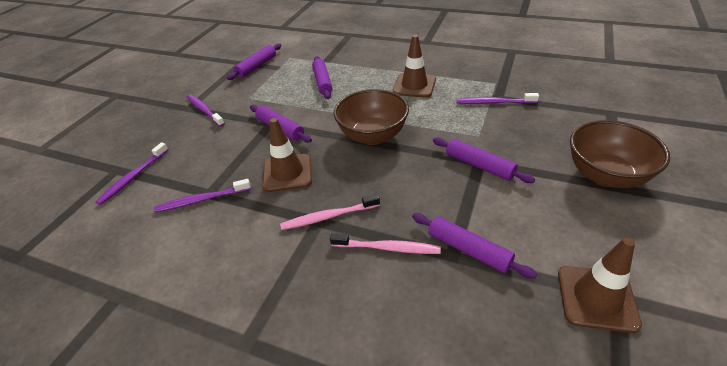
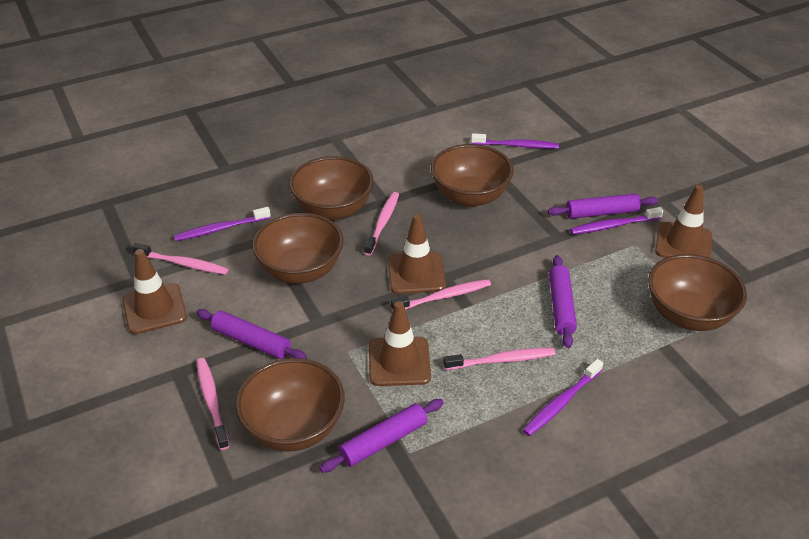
brown bowl: [334,89,409,145] [570,120,670,188] = 2 -> [235,358,345,452] [252,213,344,284] [289,156,374,220] [431,144,514,207] [648,254,747,331] = 5
brown traffic cone: [262,118,312,192] [393,35,436,98] [558,237,642,333] = 3 -> [122,249,187,334] [369,301,431,386] [388,214,446,294] [655,185,712,258] = 4
pink toothbrush: [280,194,380,230] [330,233,441,254] = 2 -> [132,243,229,275] [196,358,229,450] [364,192,399,256] [391,279,491,311] [443,348,556,370] = 5
purple rolling pin: [227,43,281,80] [250,105,312,143] [312,56,332,99] [412,213,537,279] [433,137,535,183] = 5 -> [196,309,307,359] [319,399,444,473] [548,193,658,219] [549,255,577,348] = 4

